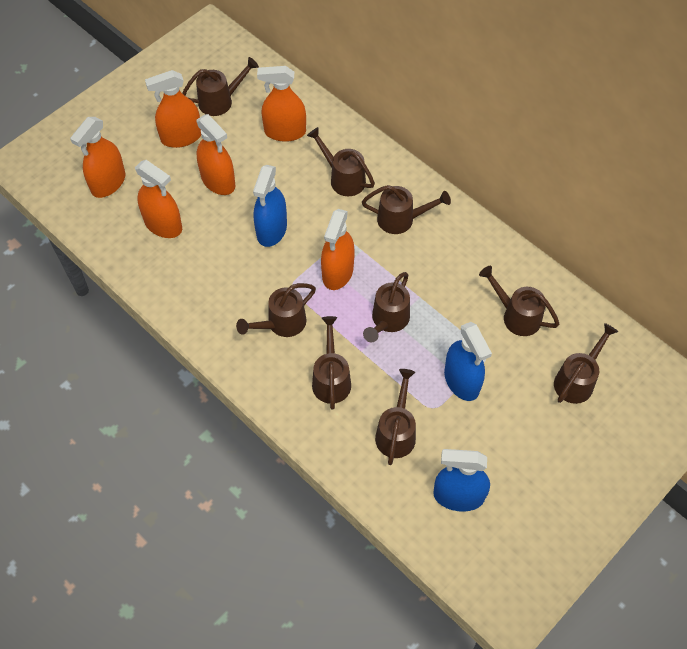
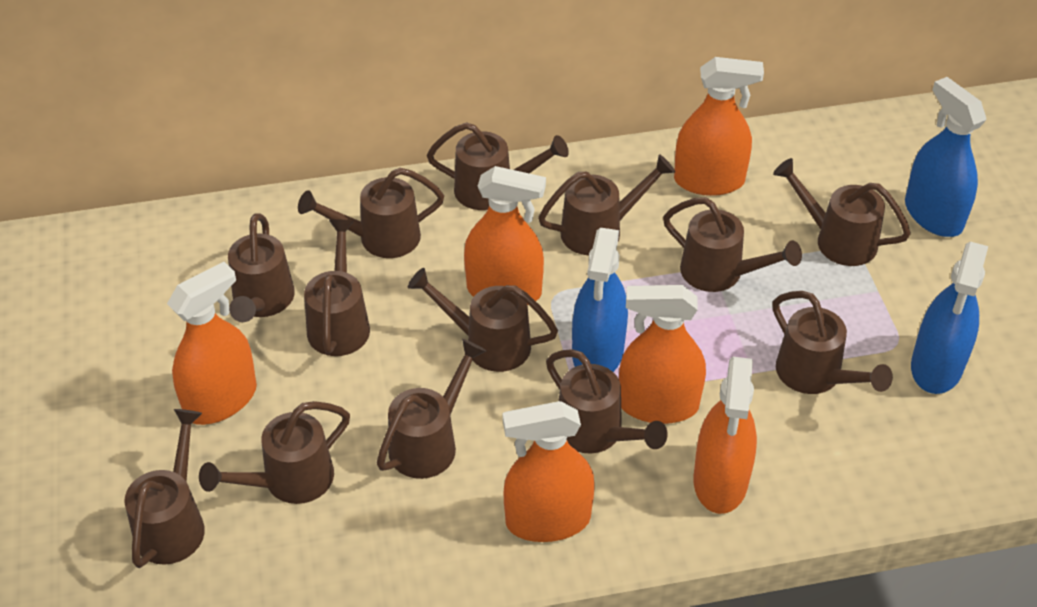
brown watering can: [182,57,259,116] [236,283,316,337] [307,127,375,196] [312,316,351,410] [362,185,451,234] [363,272,410,342] [375,369,416,465] [479,266,559,336] [554,323,618,404] = 9 -> [124,409,205,568] [199,401,350,504] [228,213,295,322] [298,168,444,258] [304,220,370,356] [377,339,486,479] [408,268,558,372] [427,122,569,210] [538,154,675,255] [546,349,668,453] [663,197,802,292] [772,291,893,394] [773,158,911,266] = 13

